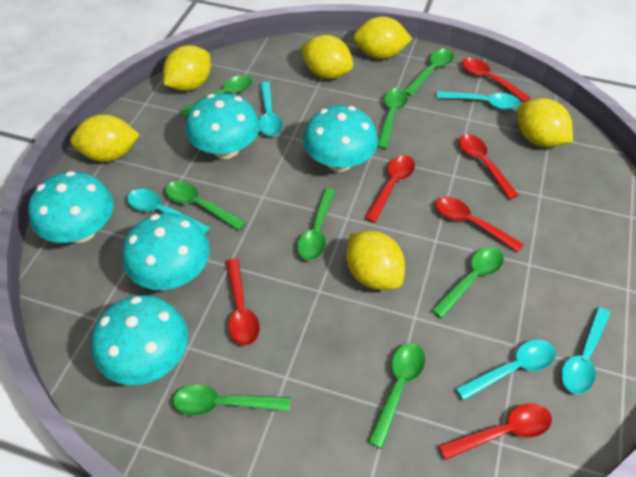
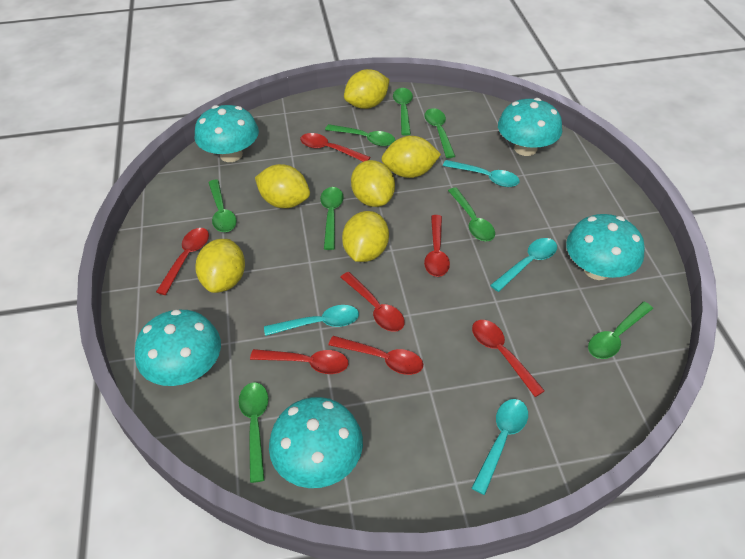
red spoon: [226,258,260,345] [365,155,415,223] [435,197,524,252] [439,404,552,460] [459,134,519,199] [462,58,531,102] = 6 -> [156,228,209,295] [250,349,348,374] [300,133,371,162] [328,336,423,375] [340,272,405,332] [424,215,450,277] [472,320,545,397] = 7
turquoise spoon: [127,189,211,235] [259,82,283,136] [436,91,521,110] [456,340,556,401] [561,307,610,394] = 5 -> [264,305,359,336] [443,160,520,187] [471,399,528,495] [490,238,557,292] = 4

